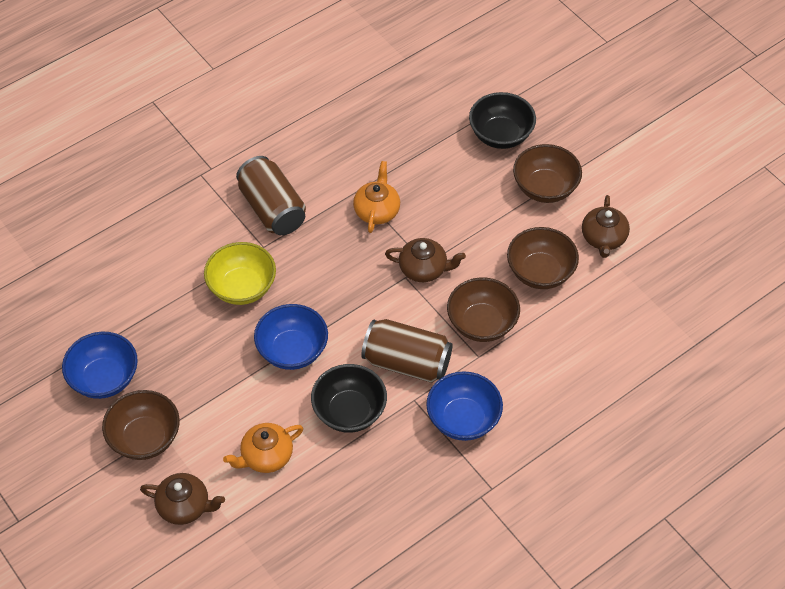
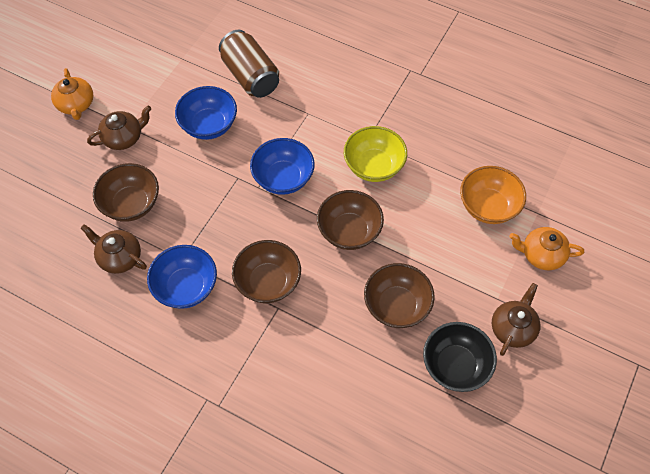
black bowl: [311,364,387,433] [469,92,536,149] = 2 -> [423,322,497,392] = 1
brown can: [236,156,306,235] [361,319,453,383] = 2 -> [219,30,279,98] = 1
orange bowl: none = 0 -> [460,166,526,224] = 1

